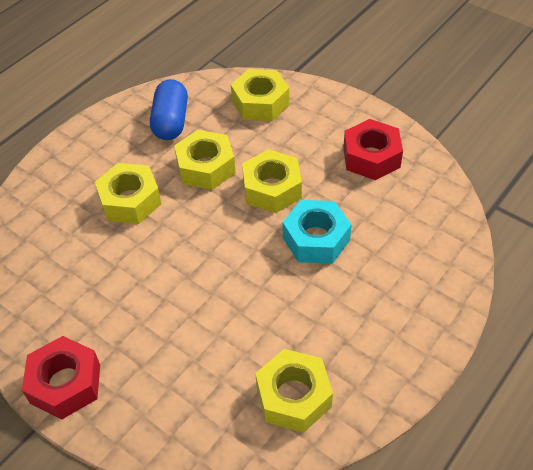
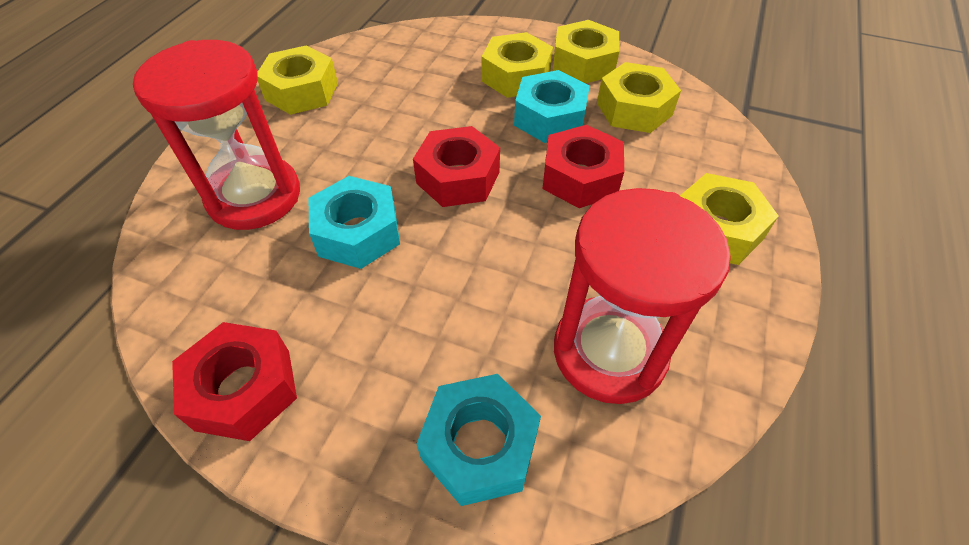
blue capsule: [150,79,188,140] = 1 -> none = 0
red hourglass: none = 0 -> [133,40,300,230] [554,188,731,404] = 2
red nut: [22,336,100,420] [343,119,403,180] = 2 -> [172,322,297,441] [413,126,500,207] [543,125,624,208] = 3
turquoise nut: [282,200,352,263] = 1 -> [309,176,400,269] [417,374,541,506] [514,70,590,143] = 3

